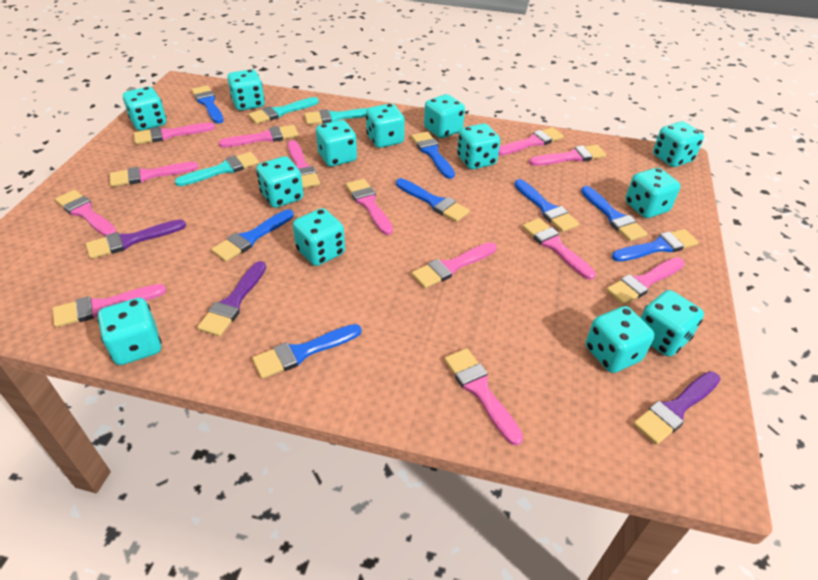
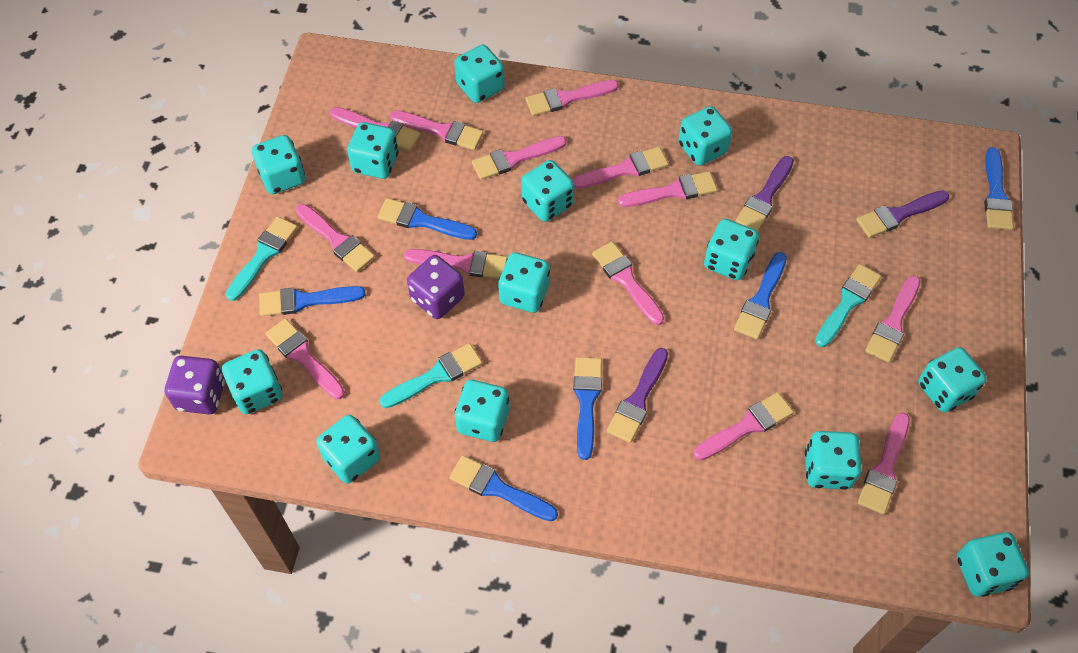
blue brush: [191,85,224,124] [211,209,294,262] [252,324,362,379] [396,178,470,222] [411,132,455,179] [514,179,579,232] [581,186,647,241] [612,229,699,262] = 8 -> [259,286,366,316] [378,198,477,240] [449,455,558,521] [573,357,602,460] [734,252,787,339] [984,147,1013,230] = 6
purple dice: none = 0 -> [165,356,225,414] [407,255,465,319] = 2

